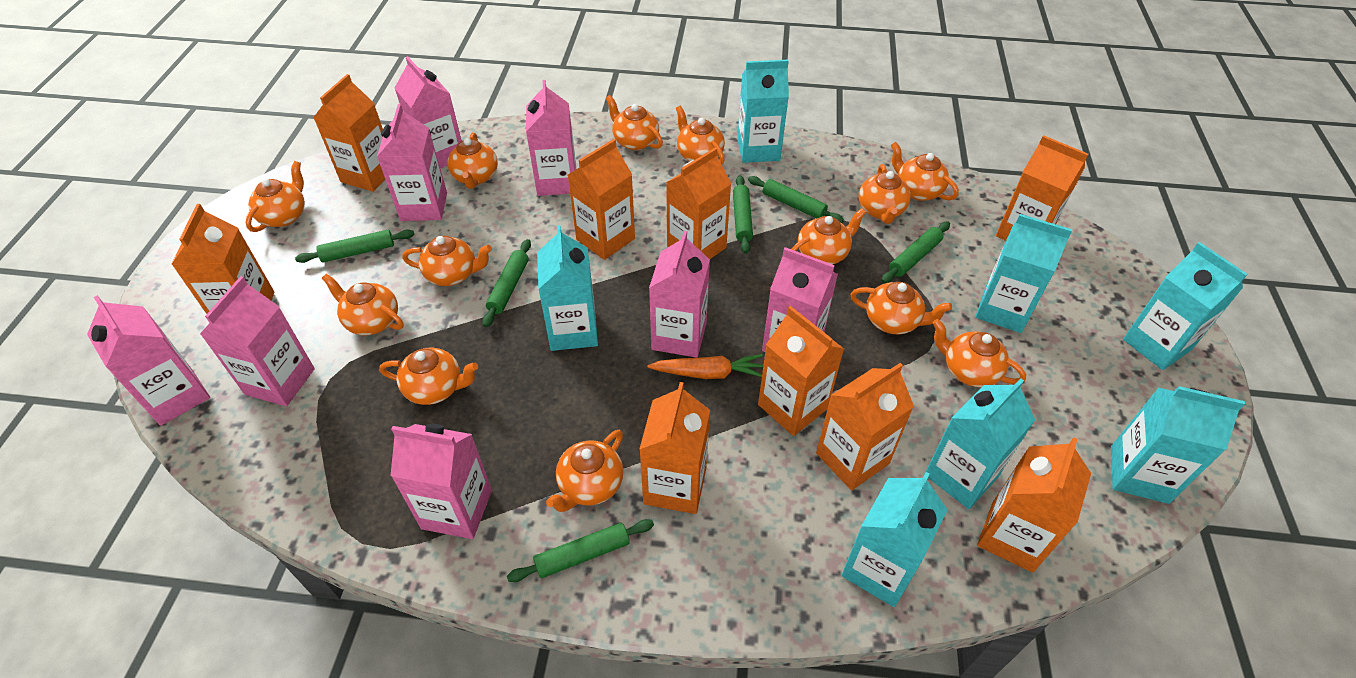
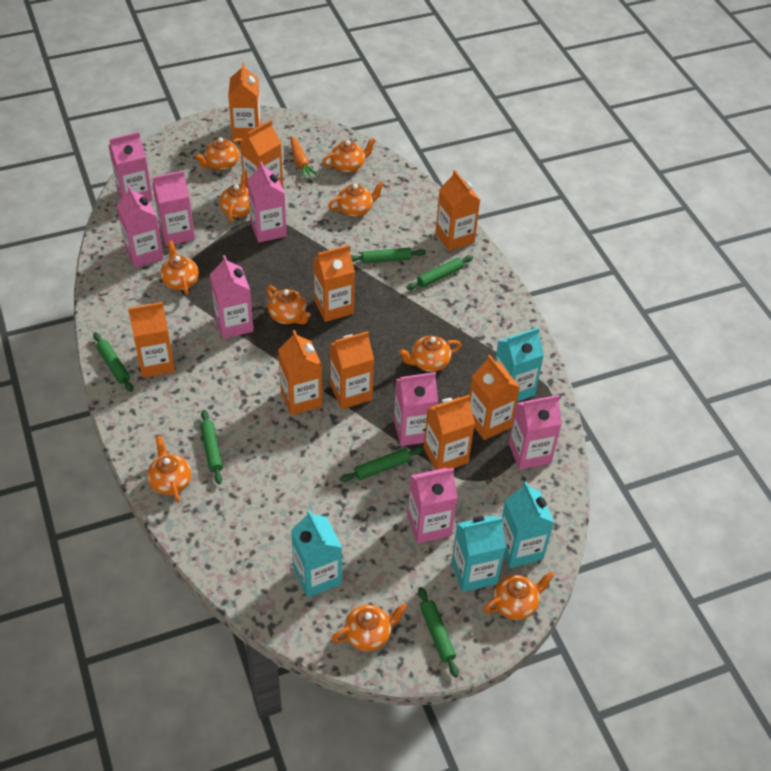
orange teapot: [246,161,305,232] [322,274,404,336] [379,348,478,405] [402,236,492,286] [447,132,498,189] [546,430,623,512] [606,95,663,150] [676,106,725,164] [792,208,866,264] [850,282,952,334] [859,164,911,224] [891,142,959,201] [932,319,1026,387] = 13 -> [147,436,191,503] [160,240,199,295] [195,137,243,170] [220,171,250,222] [266,285,310,324] [322,138,376,173] [328,181,384,217] [332,604,408,651] [399,336,461,372] [484,572,554,620] = 10
turquoise carton: [537,225,598,351] [737,60,789,163] [842,472,948,607] [924,379,1035,509] [976,214,1073,333] [1111,386,1245,504] [1123,242,1248,370] = 7 -> [291,509,342,598] [451,515,506,592] [495,327,544,402] [502,482,554,568] = 4

